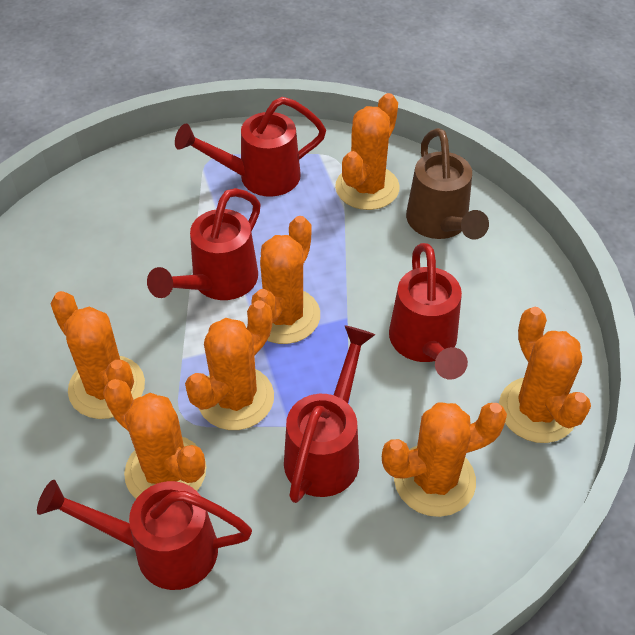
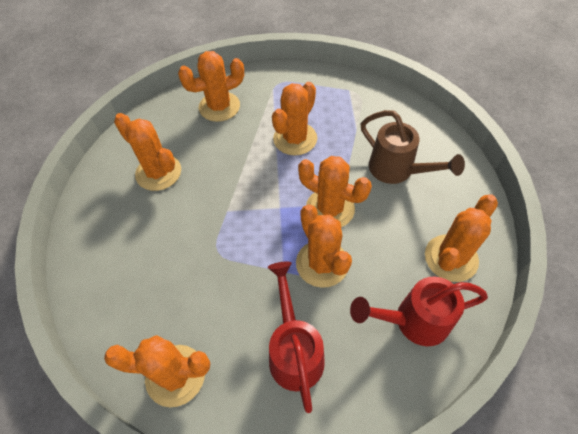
red watering can: [37,480,252,590] [147,188,261,300] [175,97,326,197] [284,326,375,503] [389,243,468,380] = 5 -> [268,262,325,413] [350,277,488,346] = 2

